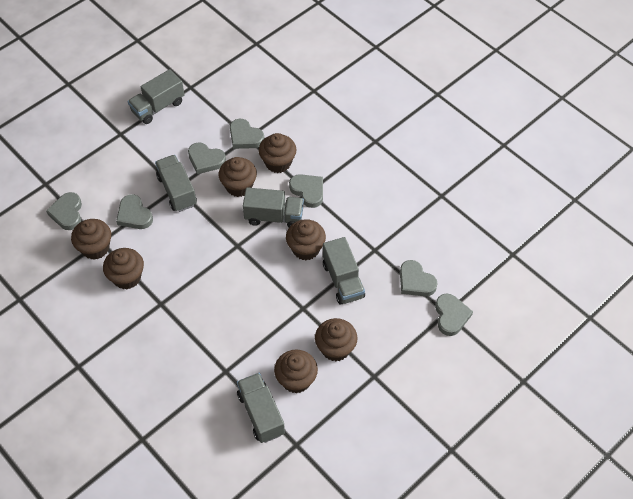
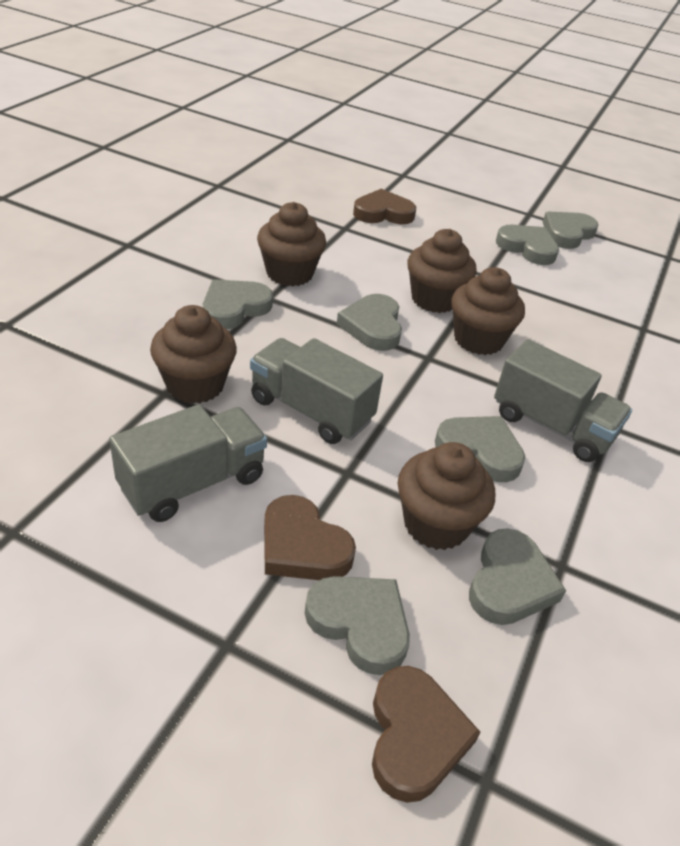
brown cupcake: [71,219,111,260] [103,248,144,289] [218,157,257,197] [259,133,297,173] [274,350,318,394] [286,219,326,260] [315,318,358,361] = 7 -> [150,305,237,404] [257,202,326,286] [398,442,495,550] [407,229,477,313] [451,267,525,355] = 5
brown heart: none = 0 -> [264,495,356,580] [353,189,416,224] [372,666,480,803] = 3
grey truck: [128,69,185,124] [155,155,197,212] [237,373,285,443] [243,187,304,227] [323,237,365,305] = 5 -> [109,404,267,522] [250,338,383,444] [494,339,632,462] = 3

